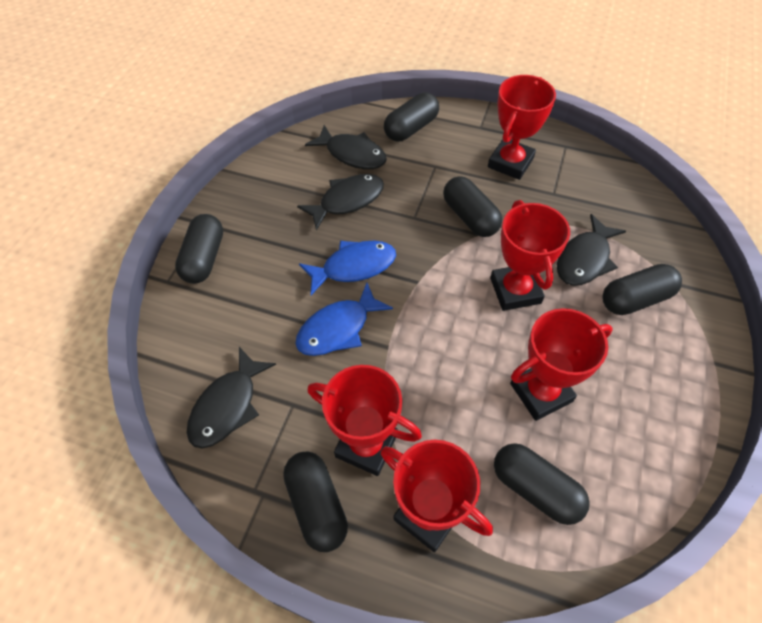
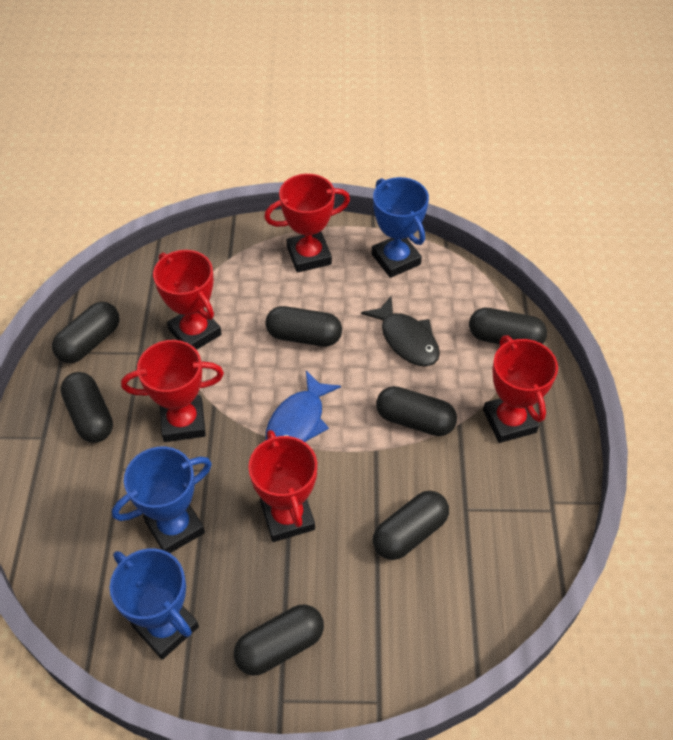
black capsule: [175,214,223,284] [283,452,348,552] [384,92,439,141] [443,176,502,237] [494,443,590,525] [602,264,682,315] = 6 -> [52,302,119,363] [61,372,113,443] [234,605,324,675] [265,306,342,347] [373,491,449,560] [376,386,457,436] [469,308,547,344] = 7
black fish: [187,347,276,449] [297,174,384,231] [305,125,387,169] [557,214,626,286] = 4 -> [361,296,440,366] = 1
blue fish: [295,283,393,356] [299,241,396,295] = 2 -> [266,371,341,442] = 1
blue trophy: none = 0 -> [110,549,199,660] [112,446,212,553] [372,177,429,278] = 3

